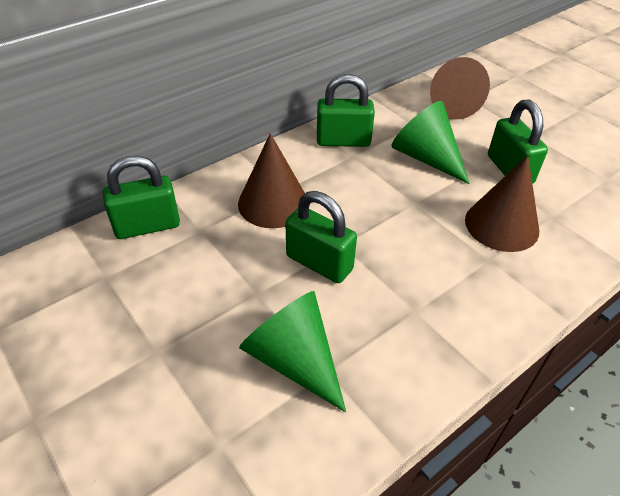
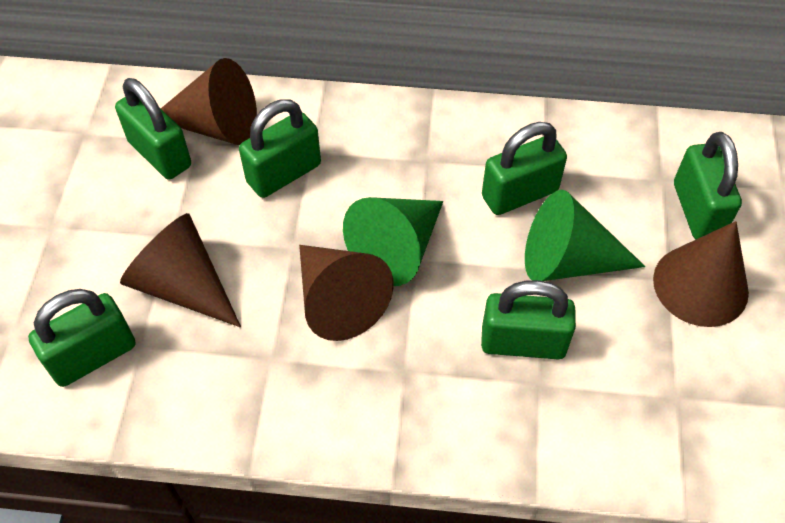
brown cone: [238,133,305,228] [430,57,490,119] [465,156,539,252] = 3 -> [120,213,241,327] [161,58,257,145] [299,245,393,341] [653,221,749,327] = 4
green padlock: [103,156,180,239] [285,191,357,283] [317,74,375,147] [488,99,548,184] = 4 -> [28,289,136,387] [115,78,191,180] [239,100,321,198] [481,280,576,359] [482,122,567,215] [674,132,742,239] = 6

